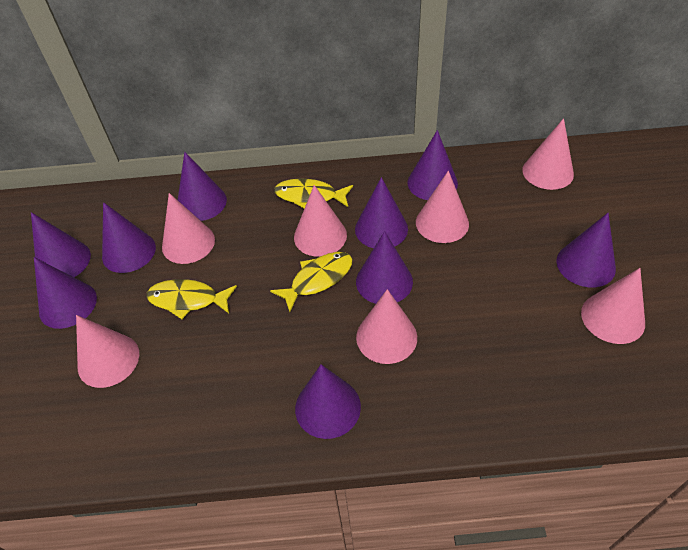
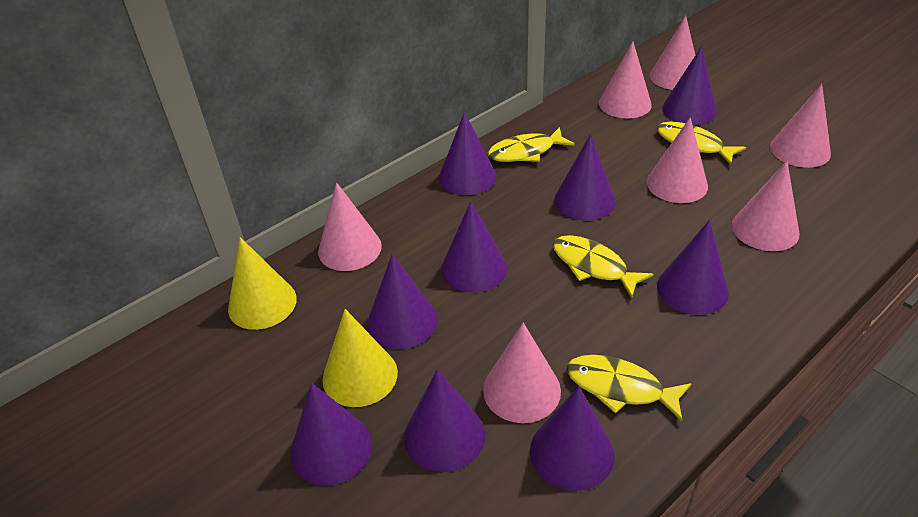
yellow cone: none = 0 -> [228,237,297,330] [322,309,398,407] = 2
yellow fish: [146,279,237,319] [270,252,352,312] [274,179,353,208] = 3 -> [488,127,575,162] [553,235,654,298] [567,355,692,421] [657,122,746,165] = 4

